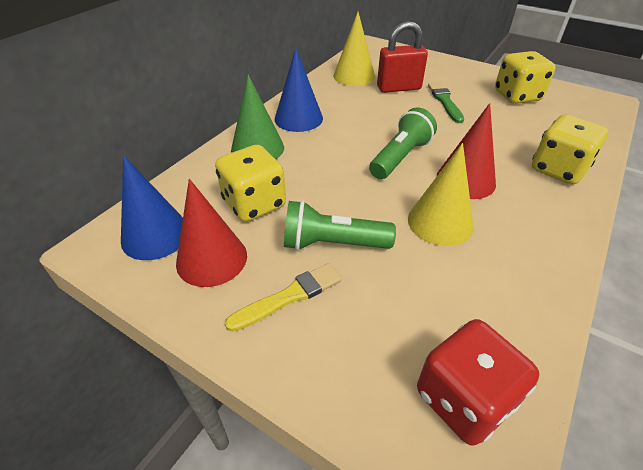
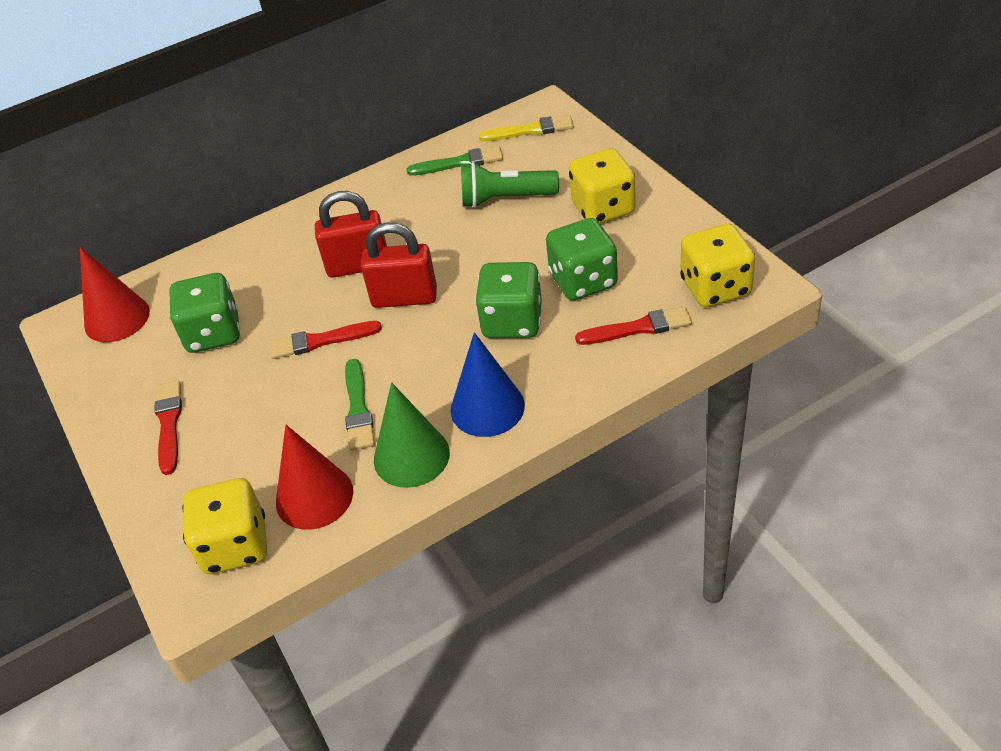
blue cone: [121,155,183,260] [275,48,323,132] = 2 -> [451,332,525,437] = 1
green brush: [428,82,464,123] = 1 -> [345,359,375,451] [407,146,503,176] = 2
green dice: none = 0 -> [169,273,240,353] [475,262,542,338] [546,218,618,300] = 3
green flashlight: [284,200,396,251] [369,108,437,179] = 2 -> [461,162,559,208] = 1
red brush: none = 0 -> [154,381,182,475] [270,321,382,359] [575,307,692,345] = 3
red dice: [417,319,539,445] = 1 -> none = 0
red padlock: [377,21,428,93] = 1 -> [315,191,387,278] [361,222,437,308] = 2
yellow cone: [333,12,375,86] [408,143,473,246] = 2 -> none = 0

